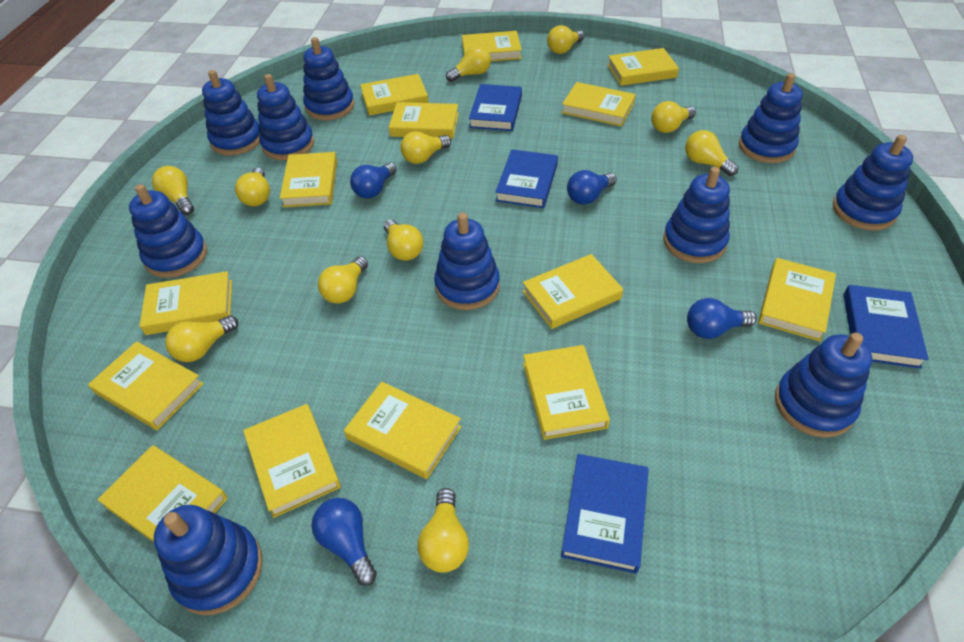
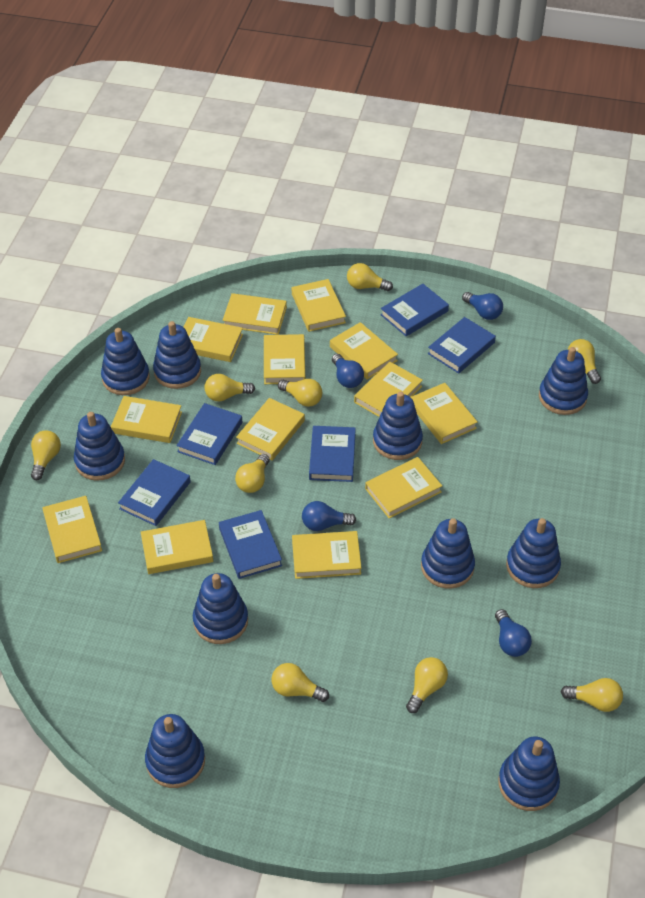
blue book: [469,84,522,131] [495,149,558,208] [561,454,649,574] [843,285,929,369] = 4 -> [118,459,191,526] [176,403,242,465] [219,510,282,579] [309,426,356,482] [380,284,449,336] [428,317,496,374] = 6
yellow book: [88,341,204,430] [97,445,228,542] [140,271,232,335] [243,404,341,518] [280,152,337,207] [344,382,462,479] [360,74,429,116] [389,102,459,139] [462,31,522,61] [522,254,623,329] [523,345,610,440] [561,82,636,127] [607,48,679,86] [758,258,836,342] = 14 -> [42,496,102,563] [111,396,182,443] [141,520,213,574] [184,317,243,362] [223,293,287,335] [236,398,305,460] [264,334,305,384] [292,279,346,332] [292,531,362,579] [330,322,398,380] [354,362,423,417] [365,457,442,519] [411,383,477,444] = 13
yellow light bulb: [152,166,194,215] [165,315,238,362] [235,168,270,206] [318,256,368,304] [384,219,423,261] [400,131,451,164] [417,488,469,573] [446,45,491,82] [547,25,584,54] [651,101,696,133] [685,130,738,176] = 11 -> [31,430,61,480] [205,374,255,401] [235,454,270,493] [272,663,329,702] [278,379,322,407] [347,263,393,291] [406,657,448,713] [561,678,623,712] [567,339,601,384] = 9

